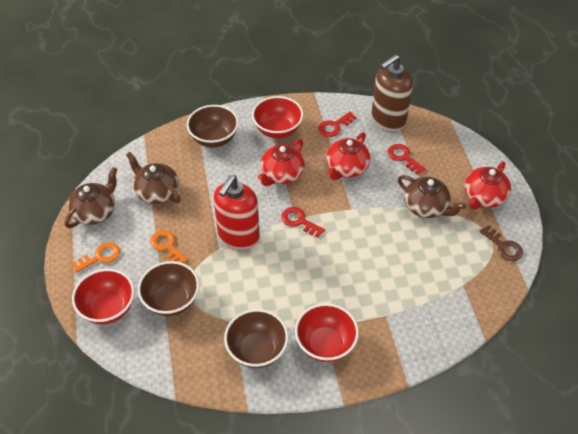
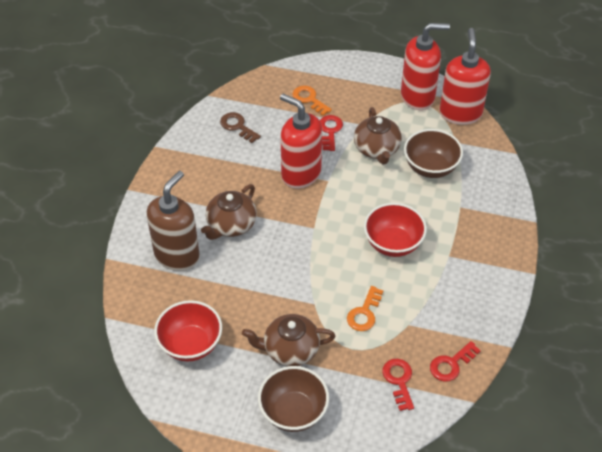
brown bowl: [138,261,199,316] [187,105,239,148] [224,309,288,368] = 3 -> [258,366,329,432] [404,129,463,178] = 2
red bowl: [72,269,134,324] [252,96,303,138] [295,303,359,362] = 3 -> [154,300,222,362] [364,203,427,257] = 2
red soap dispenser: [213,175,260,250] = 1 -> [280,94,322,189] [401,23,450,110] [439,28,491,125] = 3
red teapot: [258,139,305,186] [326,132,370,180] [464,161,511,210] = 3 -> none = 0

